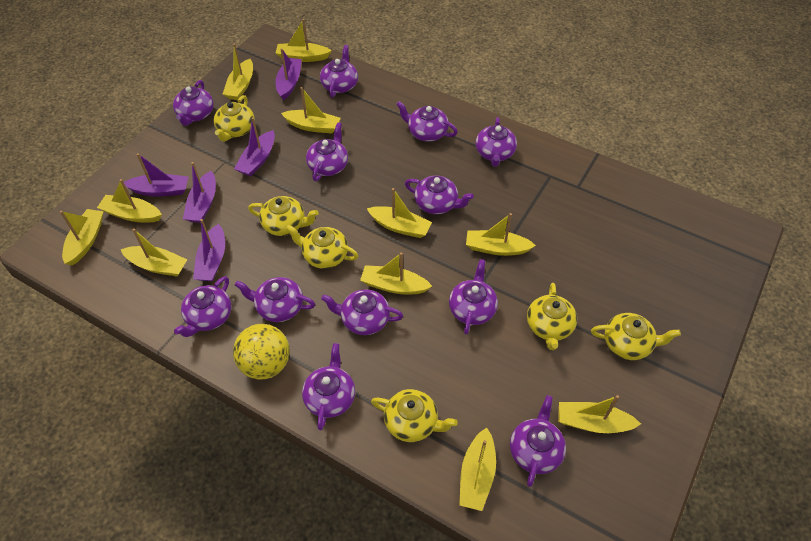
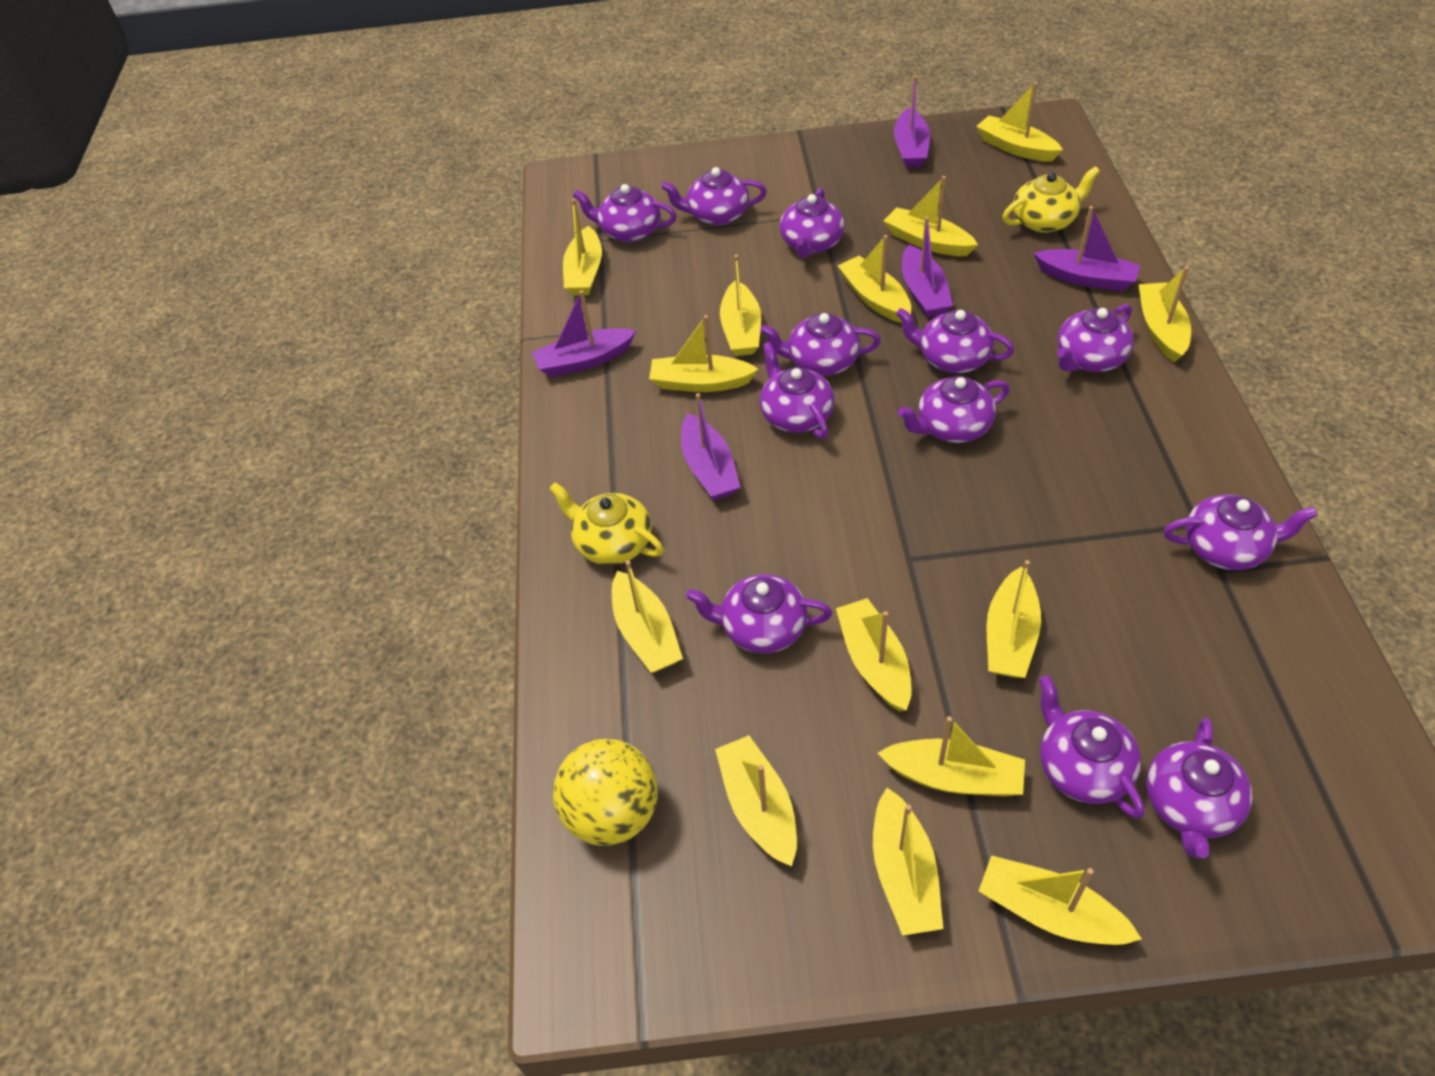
yellow boat: [60,209,104,265] [97,179,162,222] [120,229,187,277] [223,43,253,100] [276,19,332,62] [281,87,341,134] [360,252,432,294] [367,188,432,238] [459,428,496,511] [466,213,536,256] [558,395,641,433] = 11 -> [563,199,602,295] [612,560,683,673] [649,315,759,392] [715,735,797,867] [720,255,761,356] [836,598,912,711] [837,235,911,323] [873,788,943,936] [878,716,1025,797] [884,176,978,256] [976,82,1063,162] [979,855,1142,945] [986,560,1041,678] [1138,266,1191,363] = 14
yellow teapot: [214,95,255,141] [248,196,319,236] [286,225,358,269] [371,389,458,442] [527,283,577,350] [591,313,681,360] = 6 -> [549,482,664,565] [1003,166,1100,233] = 2

